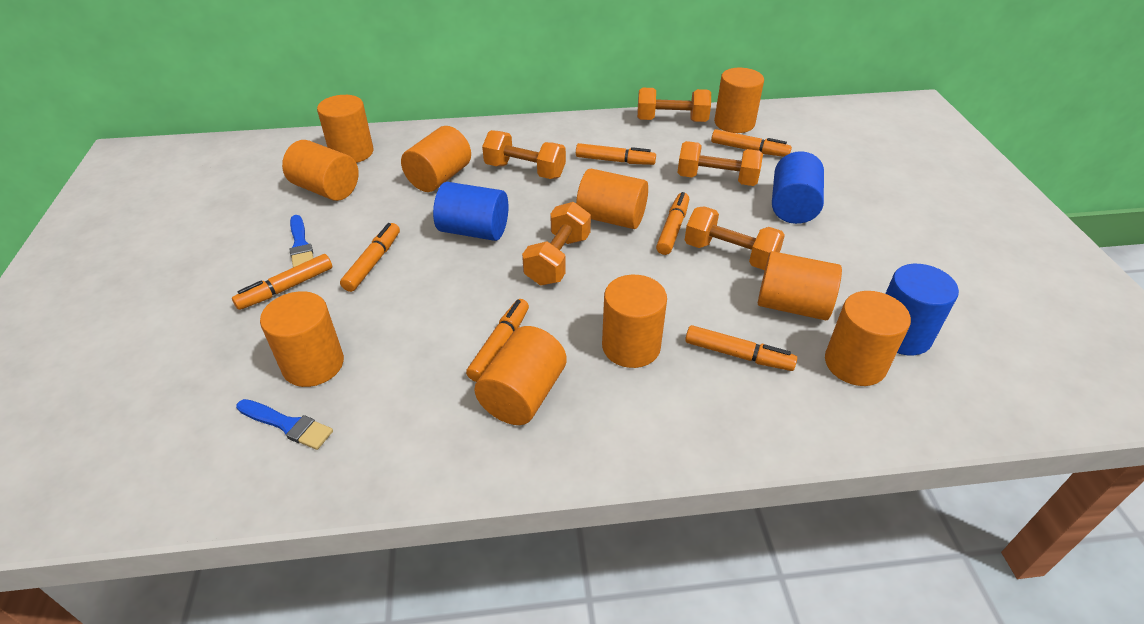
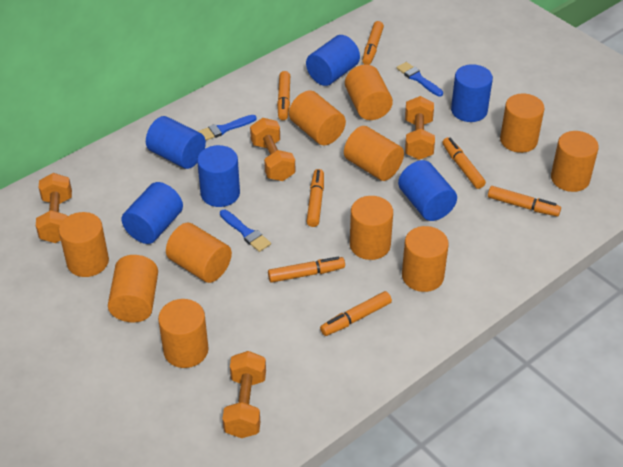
blue brush: [236,399,333,450] [289,215,313,267] = 2 -> [197,115,257,140] [220,210,271,252] [397,62,443,96] = 3
blue cylinder: [433,182,508,241] [772,151,824,224] [885,264,959,355] = 3 -> [121,182,183,244] [146,116,206,169] [197,145,240,207] [306,35,360,86] [398,160,457,221] [451,64,493,122] = 6
orange cylinder: [260,291,344,387] [282,140,359,201] [317,95,373,163] [401,126,471,192] [474,326,567,425] [576,169,648,229] [602,275,667,368] [714,68,764,133] [758,251,842,320] [825,291,911,386] = 10 -> [59,212,109,277] [108,255,158,322] [158,299,209,368] [166,223,232,283] [289,91,346,145] [344,126,404,181] [345,65,393,120] [350,196,393,260] [402,226,449,292] [500,94,545,153] [551,131,599,192] = 11
orange dumbbell: [482,130,566,179] [522,202,591,285] [637,88,711,122] [677,141,763,186] [685,206,785,270] = 5 -> [36,173,72,243] [222,351,266,438] [250,118,295,181] [405,96,435,160] = 4

